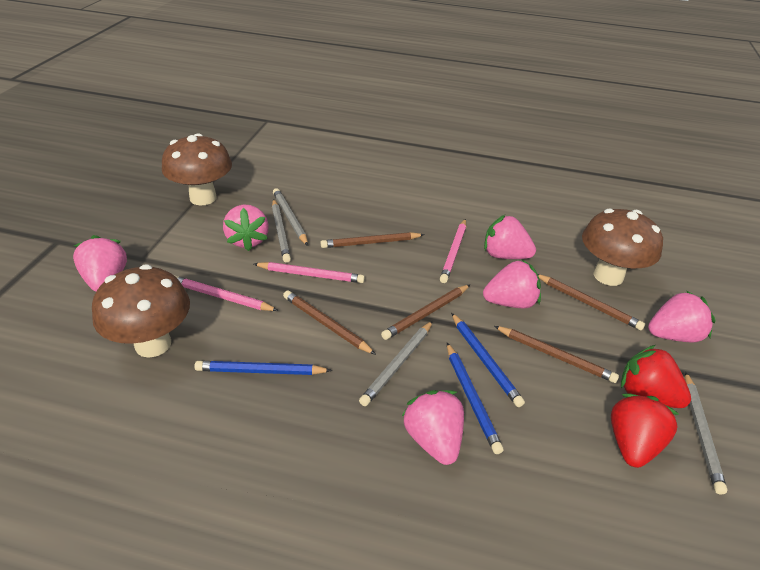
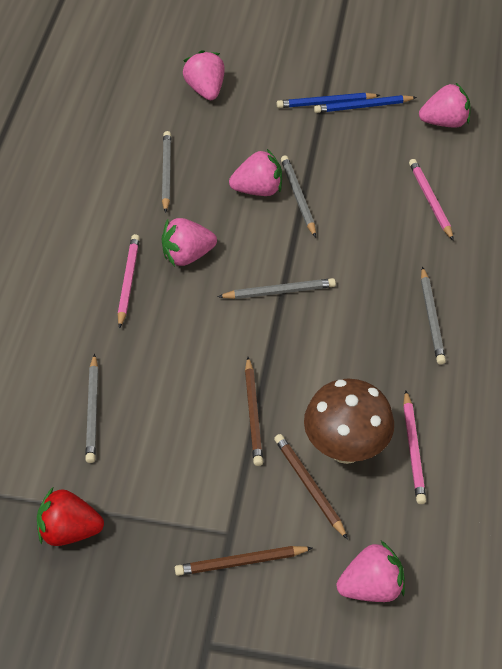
blue pencil: [194,361,332,375] [447,343,504,454] [451,313,525,407] = 3 -> [277,93,380,108] [314,95,417,113] = 2
brown mushroom: [92,264,190,358] [162,133,232,206] [582,208,663,286] = 3 -> [304,379,394,464] = 1
brown pencil: [283,290,376,355] [320,232,425,248] [381,284,471,340] [494,326,619,383] [538,274,645,331] = 5 -> [175,546,312,576] [245,357,263,466] [274,434,348,540] = 3
grey pencil: [272,199,291,263] [273,188,308,246] [359,321,433,406] [685,372,727,494] = 4 -> [85,354,98,463] [162,131,171,213] [217,278,336,299] [281,155,316,237] [421,266,446,365] = 5
pink strawberry: [73,235,127,292] [223,204,269,251] [402,390,464,465] [483,260,541,308] [484,215,536,259] [648,290,715,343] = 6 -> [161,218,217,266] [183,50,225,100] [229,149,282,196] [336,541,405,602] [419,83,471,128] = 5
red strawberry: [611,393,679,468] [621,345,691,408] = 2 -> [37,487,104,546] = 1

